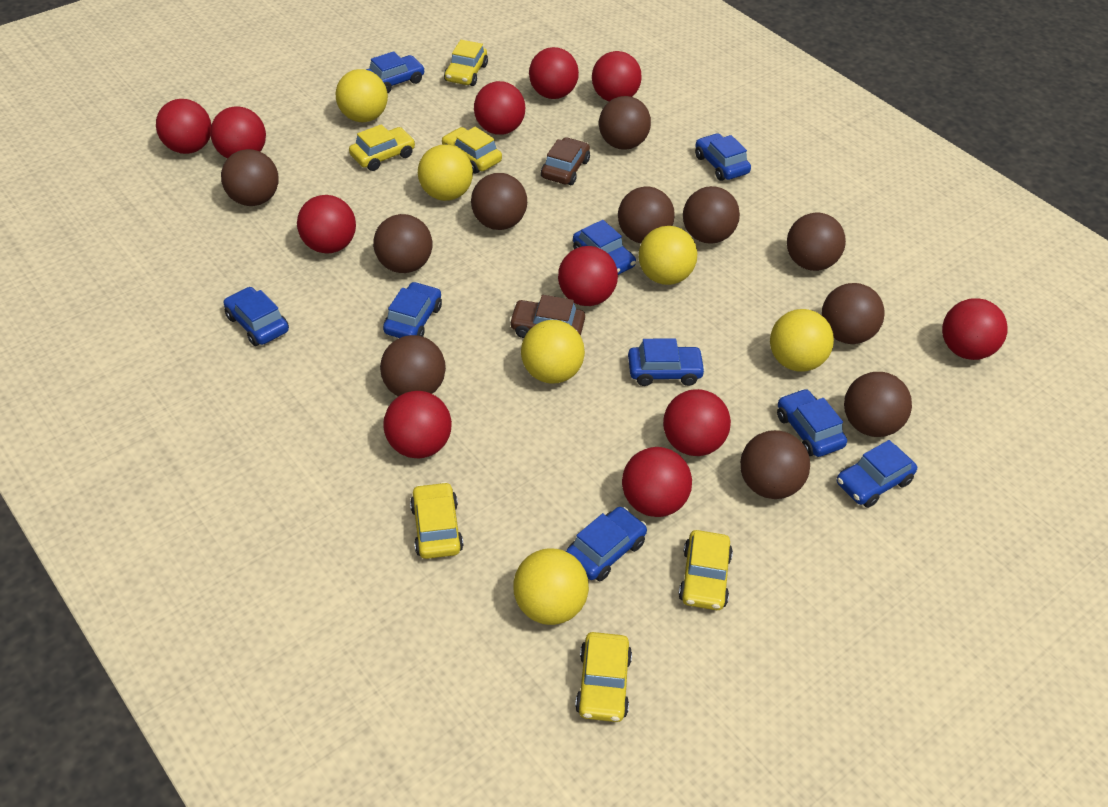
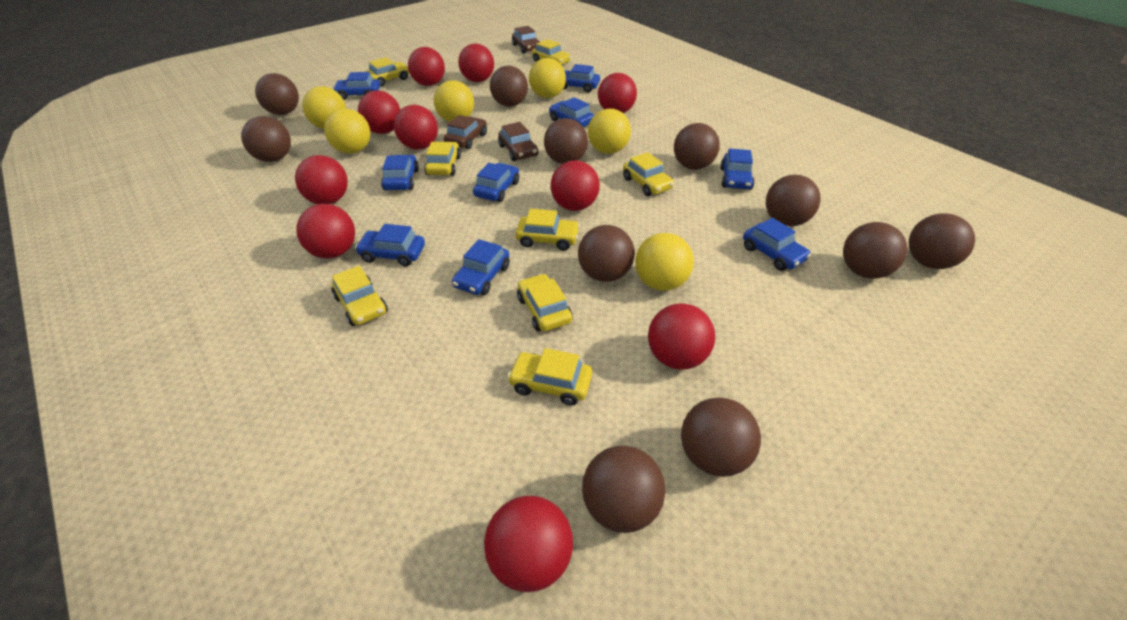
brown car: [509,295,585,338] [541,137,590,185] = 2 -> [444,115,487,149] [498,122,538,161] [512,26,540,54] = 3
red ball: [156,99,211,154] [210,106,266,159] [297,195,356,254] [384,391,452,459] [474,81,525,135] [529,47,579,99] [558,246,618,306] [592,51,642,102] [622,447,692,517] [663,389,731,456] [942,298,1008,360] = 11 -> [295,155,348,204] [296,204,355,259] [358,90,400,134] [394,105,438,149] [408,47,445,86] [458,44,494,82] [484,496,573,592] [551,160,600,211] [598,73,637,113] [648,303,715,369] = 10
yellow car: [349,124,415,171] [410,482,463,559] [442,127,502,174] [444,40,488,86] [575,632,632,722] [678,530,733,610] = 6 -> [331,266,388,326] [365,57,410,86] [424,142,461,176] [507,348,592,406] [515,209,580,251] [517,274,573,332] [532,39,571,65] [623,152,674,196] = 8

